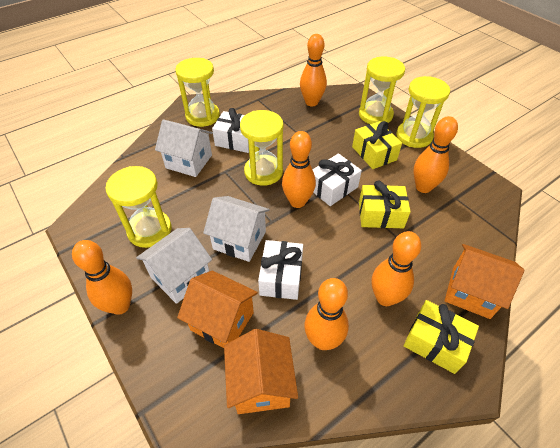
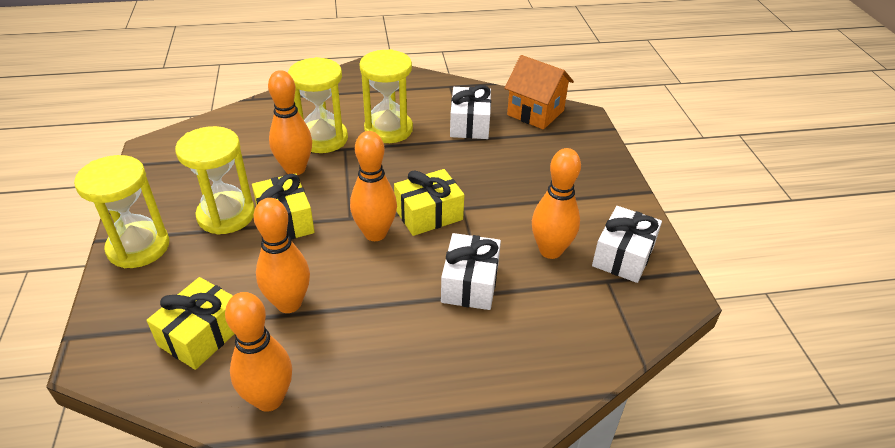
orange bowling pin: [72,240,132,315] [282,131,316,208] [300,34,327,106] [304,278,349,350] [372,231,421,306] [413,116,458,193] = 6 -> [225,292,292,412] [254,198,310,313] [268,70,312,175] [350,131,397,241] [532,148,581,259] = 5
orange house: [177,271,258,348] [224,329,298,414] [445,244,524,319] = 3 -> [504,55,574,129] = 1
white house: [136,228,212,304] [155,119,213,177] [203,196,270,262] = 3 -> none = 0
yellow hourglass: [105,166,172,248] [175,58,220,127] [240,110,283,186] [359,57,405,124] [396,76,450,148] = 5 -> [74,155,169,268] [175,126,255,235] [288,57,348,153] [360,49,413,143] = 4

